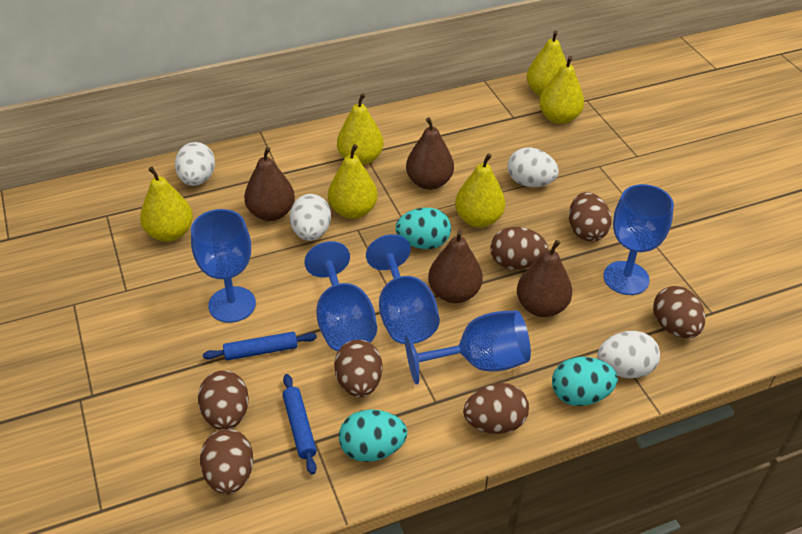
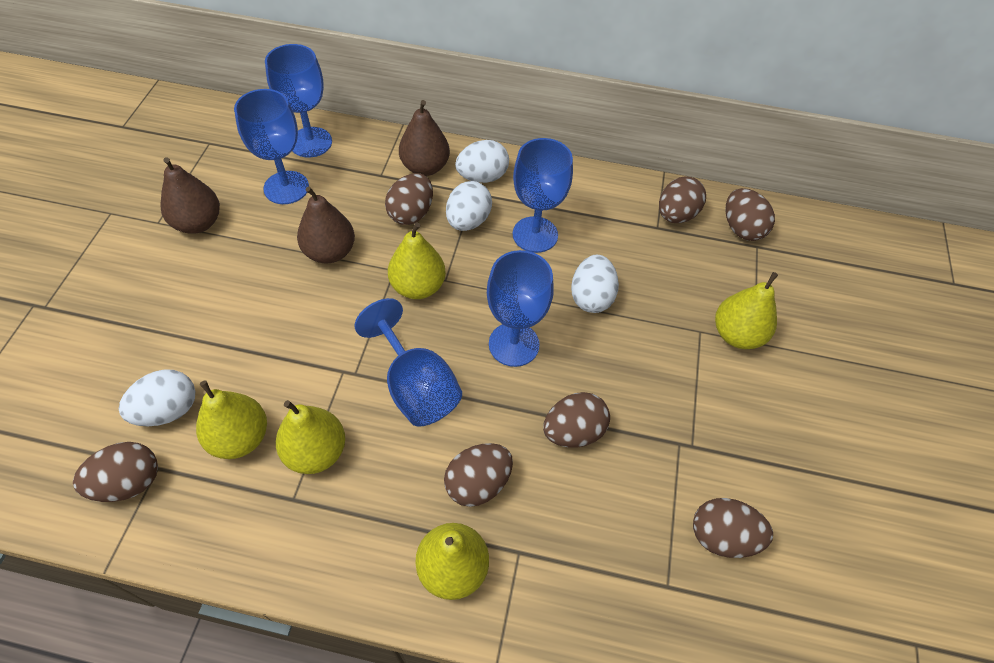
blue rolling pin: [203,332,317,360] [283,374,317,475] = 2 -> none = 0
brown pear: [244,147,295,221] [406,117,454,190] [428,230,483,303] [517,240,572,317] = 4 -> [160,157,220,234] [297,187,355,264] [399,100,450,176] = 3
turquoise egg: [339,409,407,462] [395,208,451,249] [552,357,618,406] = 3 -> none = 0
yellow pear: [140,167,193,242] [328,144,378,219] [337,93,384,165] [455,153,505,227] [527,30,567,96] [539,56,584,124] = 6 -> [196,380,267,459] [276,400,345,474] [388,222,446,299] [416,523,489,600] [715,272,778,349] = 5

